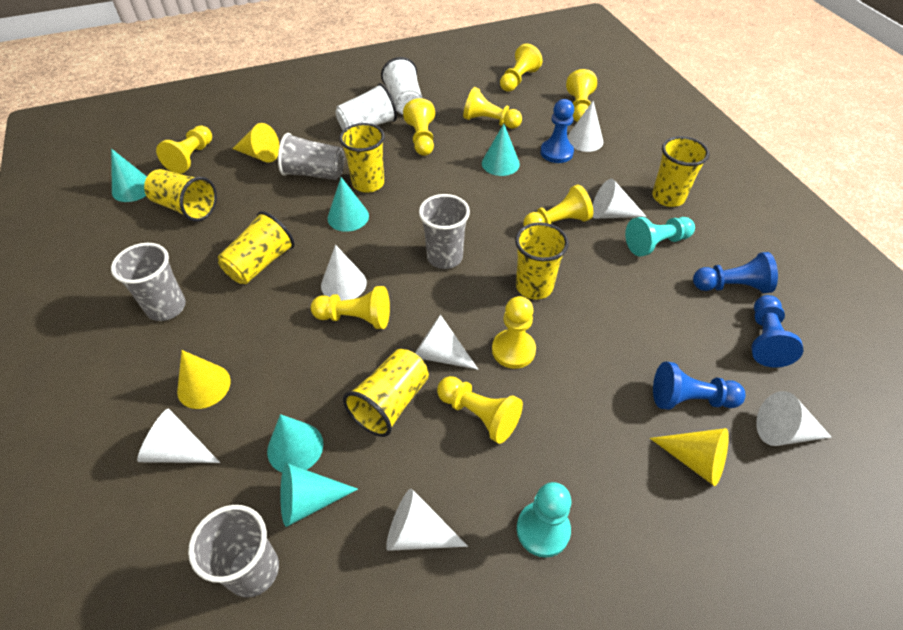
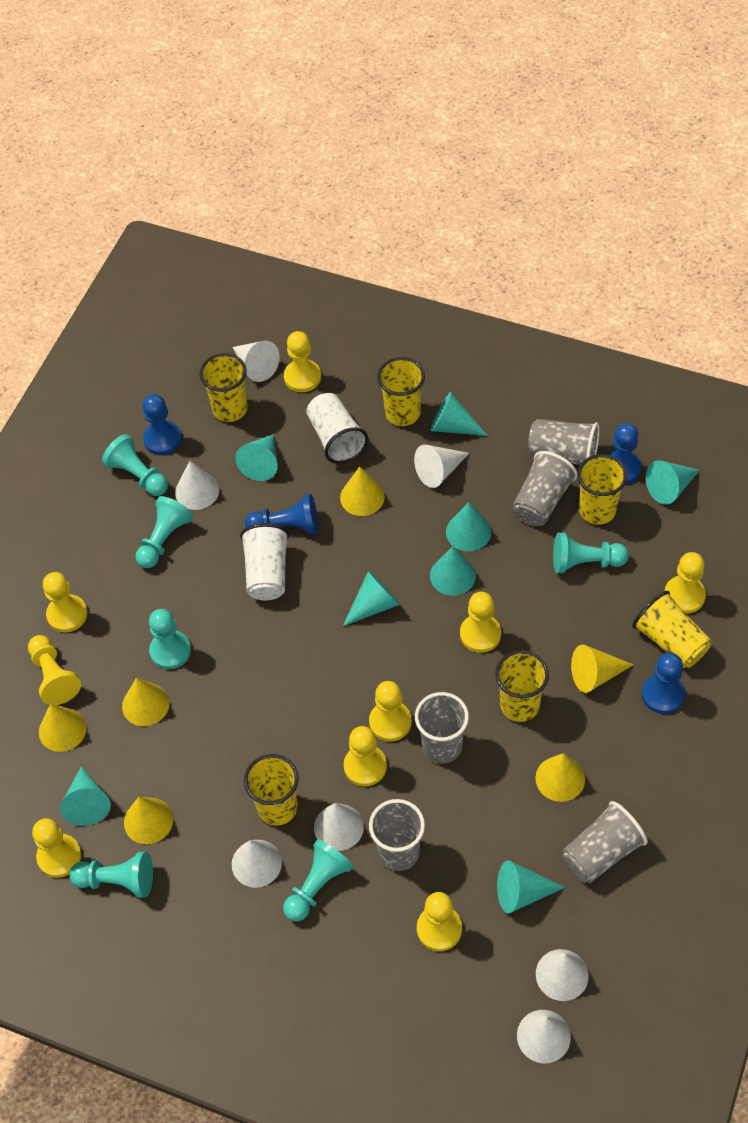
grey cup: [111,243,186,321] [188,505,279,598] [278,133,344,180] [419,194,470,269] = 4 -> [369,799,425,871] [415,692,469,764] [512,451,577,526] [528,419,600,465] [562,801,648,883] = 5
turquoise cone: [111,149,147,202] [267,414,323,472] [280,463,358,527] [327,177,369,232] [482,124,520,176] = 5 -> [60,766,111,826] [235,434,278,481] [343,570,400,626] [430,546,476,596] [431,392,488,436] [446,502,491,552] [497,860,565,913] [646,460,700,505] = 8
turquoise pawn: [517,482,571,558] [625,217,695,257] = 2 -> [69,852,153,898] [102,434,168,496] [135,496,193,568] [149,609,191,669] [283,839,354,922] [553,532,629,573] = 6
yellow cone: [177,350,231,409] [233,123,280,163] [650,428,729,486] = 3 -> [39,704,87,752] [122,678,170,726] [124,797,173,844] [340,466,385,516] [535,753,585,802] [571,644,634,693] = 6

